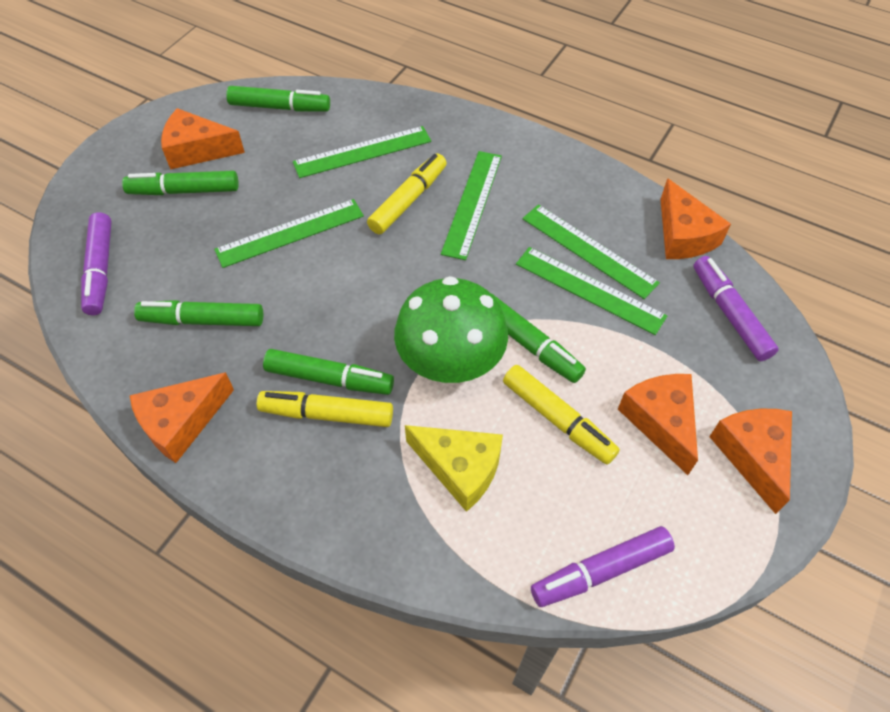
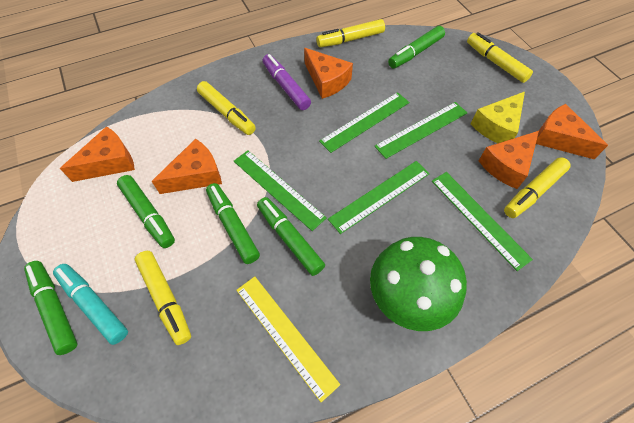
purple marker: [81,212,112,315] [531,526,675,607] [693,256,779,361] = 3 -> [263,54,311,110] = 1
turquoise marker: none = 0 -> [53,264,128,345] = 1
yellow marker: [257,391,393,427] [367,153,447,234] [503,365,620,465] = 3 -> [135,251,191,345] [197,81,256,135] [316,19,385,47] [467,32,533,83] [504,157,570,218] = 5
yellow ruler: none = 0 -> [236,276,340,402] = 1

